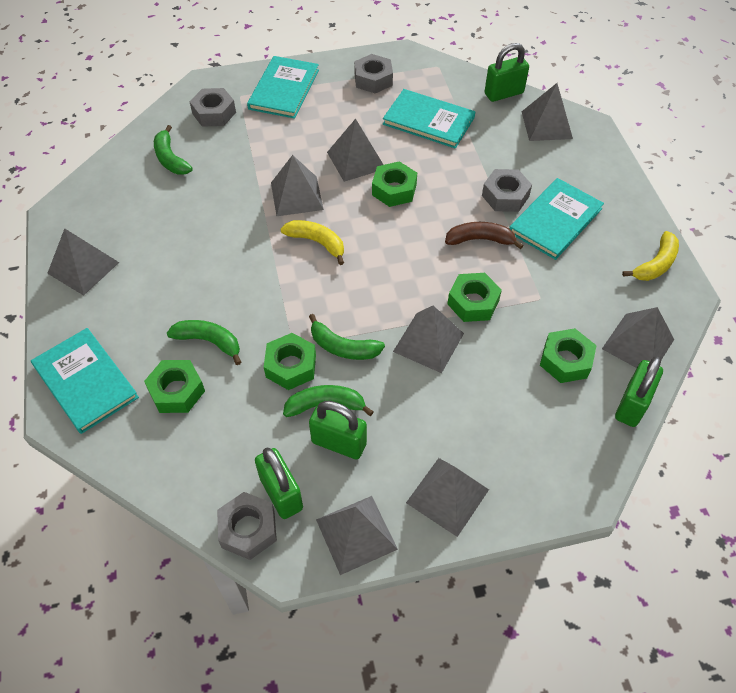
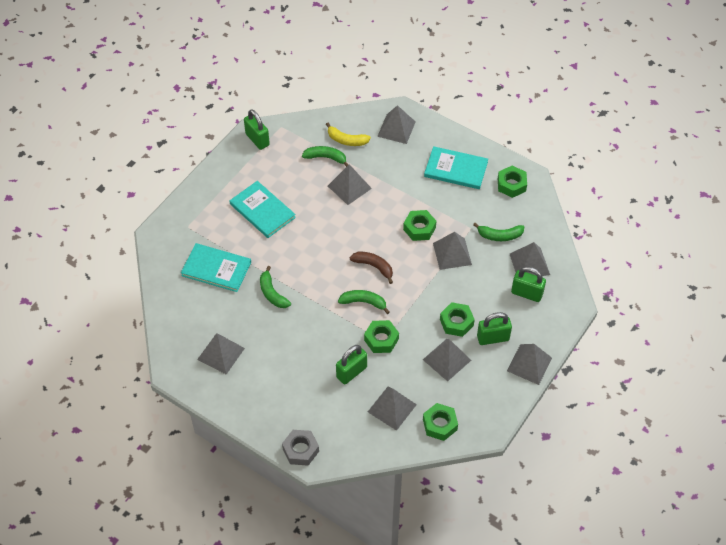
grey nut: [190,88,236,127] [217,492,277,560] [354,54,393,93] [482,169,532,212] = 4 -> [282,430,319,466] = 1
turquoise book: [31,328,139,434] [247,56,319,119] [383,89,475,149] [509,178,604,260] = 4 -> [181,243,251,292] [230,181,296,238] [424,146,488,189] = 3
yellow banana: [280,220,344,265] [622,231,679,281] = 2 -> [326,123,371,146] = 1

